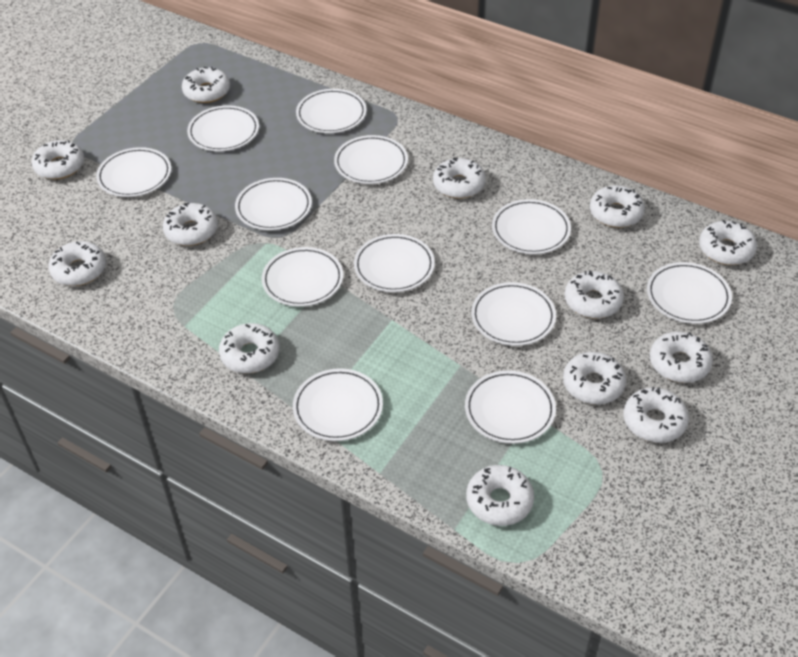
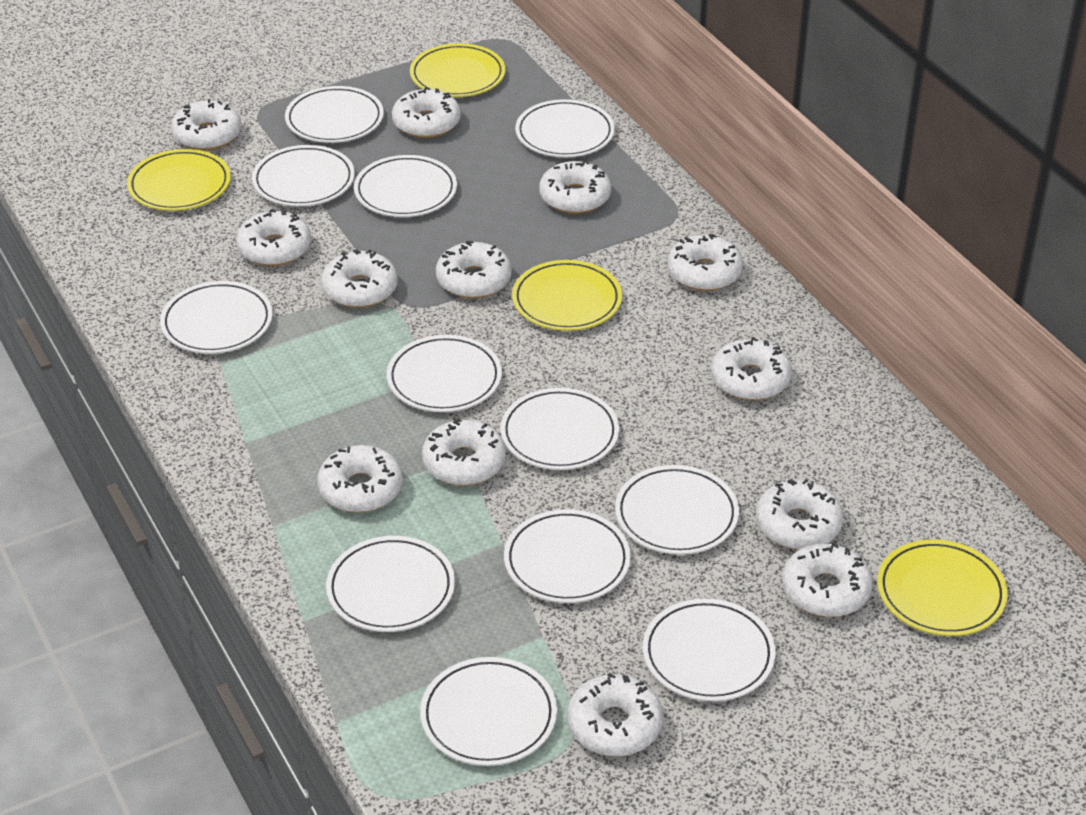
yellow plate: none = 0 -> [127,149,231,211] [410,43,505,97] [512,260,622,331] [877,539,1008,636] = 4

